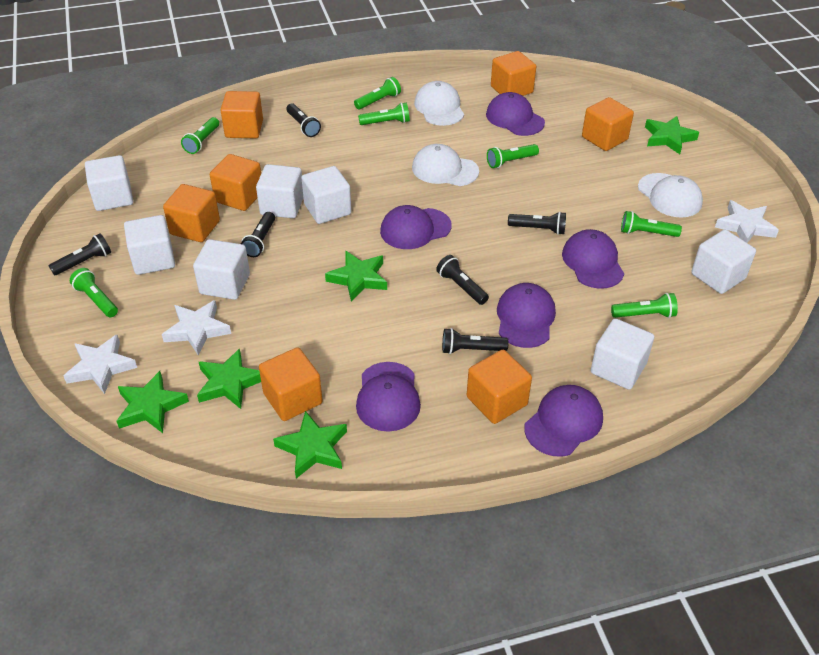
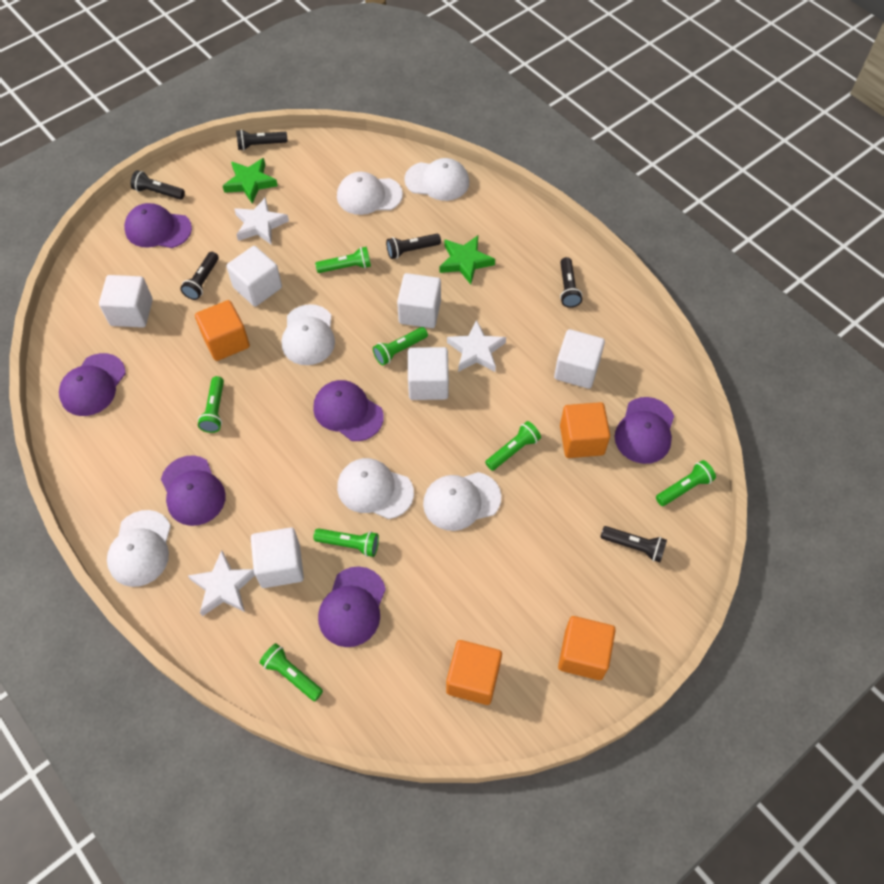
green star: [117,371,189,433] [197,348,261,409] [273,411,347,478] [325,251,387,301] [645,116,699,154] = 5 -> [223,158,278,204] [440,236,495,284] = 2
orange cube: [163,184,220,242] [210,154,261,211] [221,91,263,138] [259,347,323,421] [467,350,532,424] [491,51,536,96] [582,97,634,151] = 7 -> [195,300,250,361] [446,640,502,705] [558,616,616,680] [560,402,610,458] = 4
white cap: [412,144,479,186] [414,81,464,126] [638,173,703,218] = 3 -> [107,510,171,587] [282,304,335,365] [337,172,403,215] [337,458,414,519] [404,158,469,201] [423,472,501,531] = 6
white cube: [85,155,133,211] [124,215,175,275] [193,239,250,300] [256,164,303,218] [301,166,351,224] [591,318,654,390] [691,230,756,294] = 7 -> [99,275,153,328] [226,246,282,307] [251,527,304,588] [397,273,441,328] [408,347,449,400] [554,329,605,389] = 6

